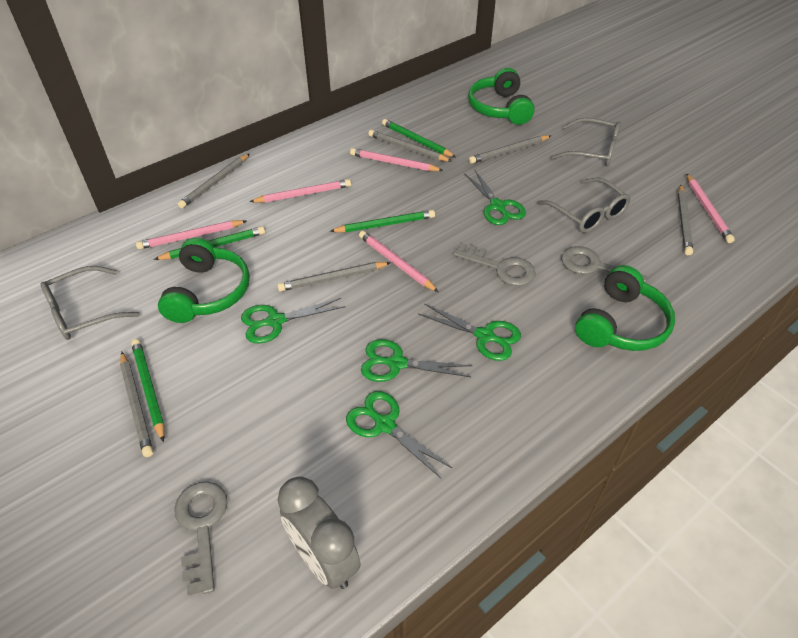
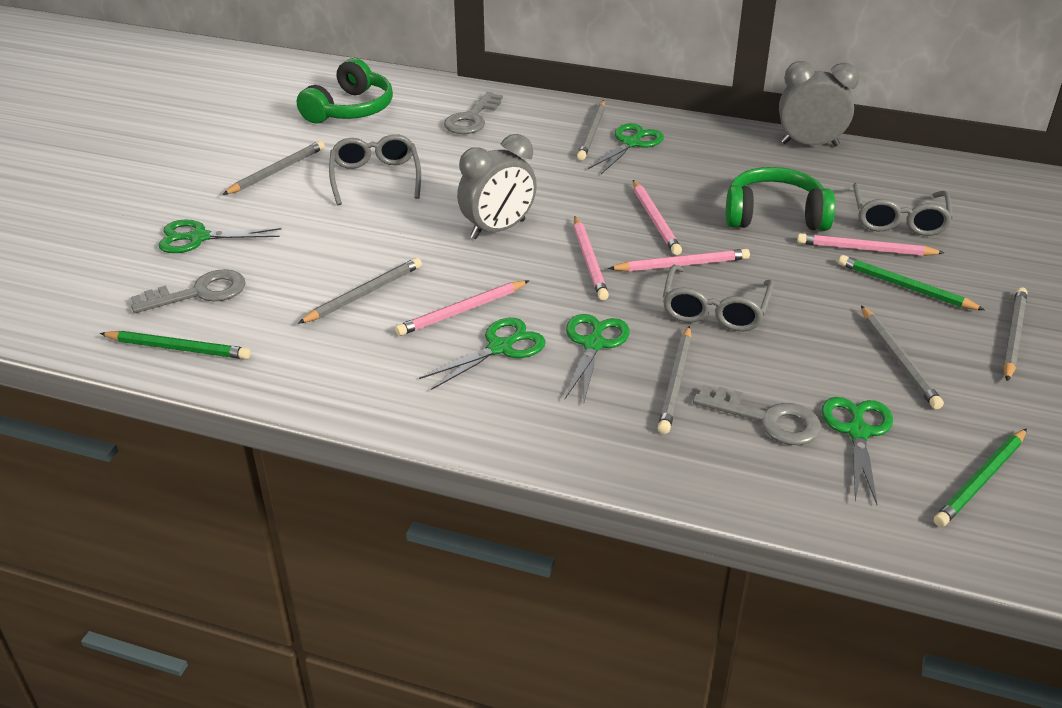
green headphones: [158,238,250,323] [468,68,535,125] [575,265,675,351] = 3 -> [297,58,393,123] [726,167,835,231] = 2
green pencil: [131,339,164,442] [154,226,265,260] [330,210,435,232] [382,119,456,157] = 4 -> [100,331,250,359] [838,255,985,310] [934,428,1027,527] = 3
grey clock: [278,476,361,589] = 1 -> [457,134,537,239] [779,61,859,147] = 2

